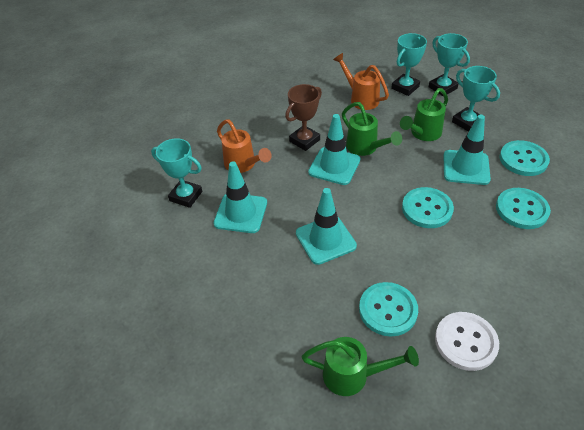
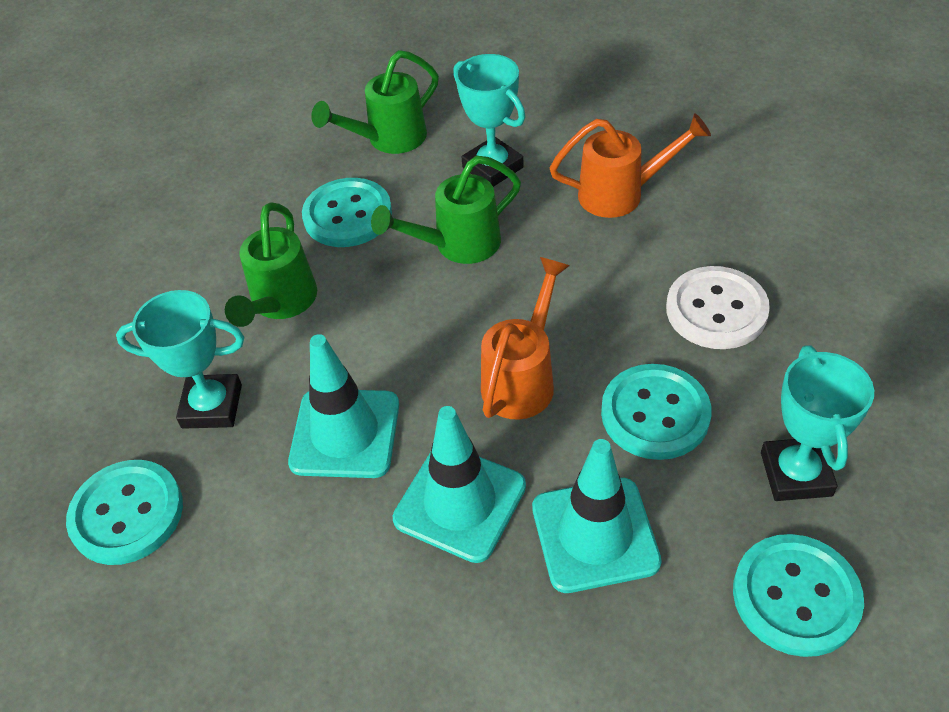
brown trophy: [285,84,322,151] = 1 -> none = 0
turquoise traffic cone: [213,161,267,233] [296,188,357,265] [308,114,361,185] [444,115,491,185] = 4 -> [288,334,399,478] [393,406,526,563] [532,439,662,593] = 3
turquoise trophy: [151,138,202,208] [391,33,427,96] [429,33,470,96] [452,66,500,132] = 4 -> [116,290,244,429] [453,54,525,187] [761,345,874,501] = 3

